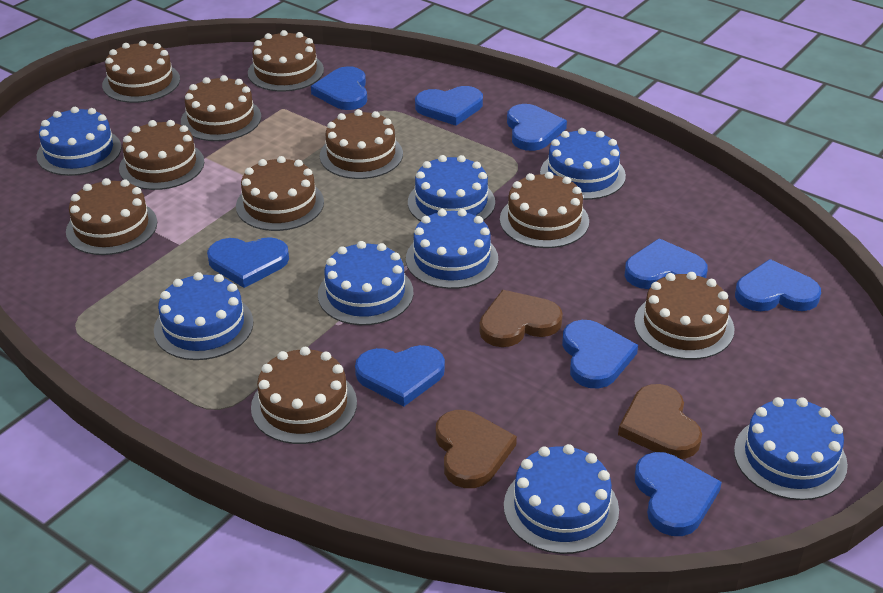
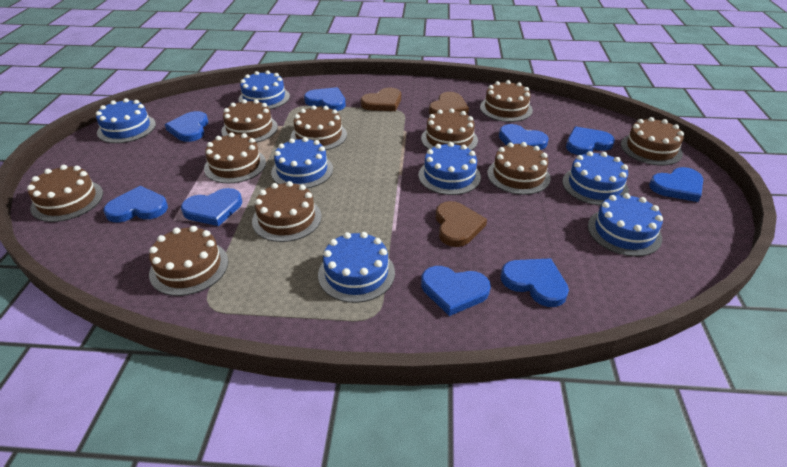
blue cake: [37,107,121,176] [154,272,253,360] [318,241,413,325] [406,209,498,289] [408,155,495,221] [504,444,619,554] [540,128,626,200] [734,397,848,500] = 8 -> [96,98,156,143] [238,71,290,109] [271,137,333,188] [318,232,395,303] [418,142,481,195] [562,151,629,206] [588,193,663,256] = 7

